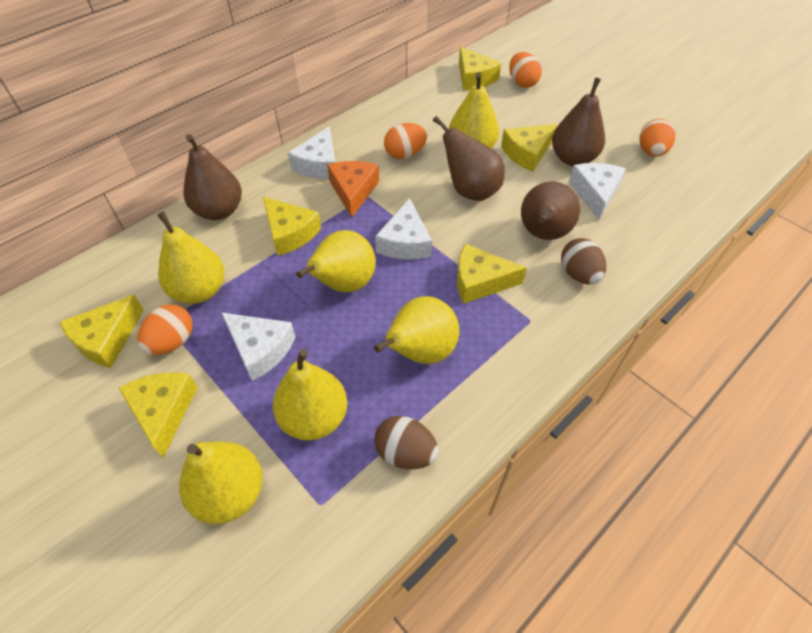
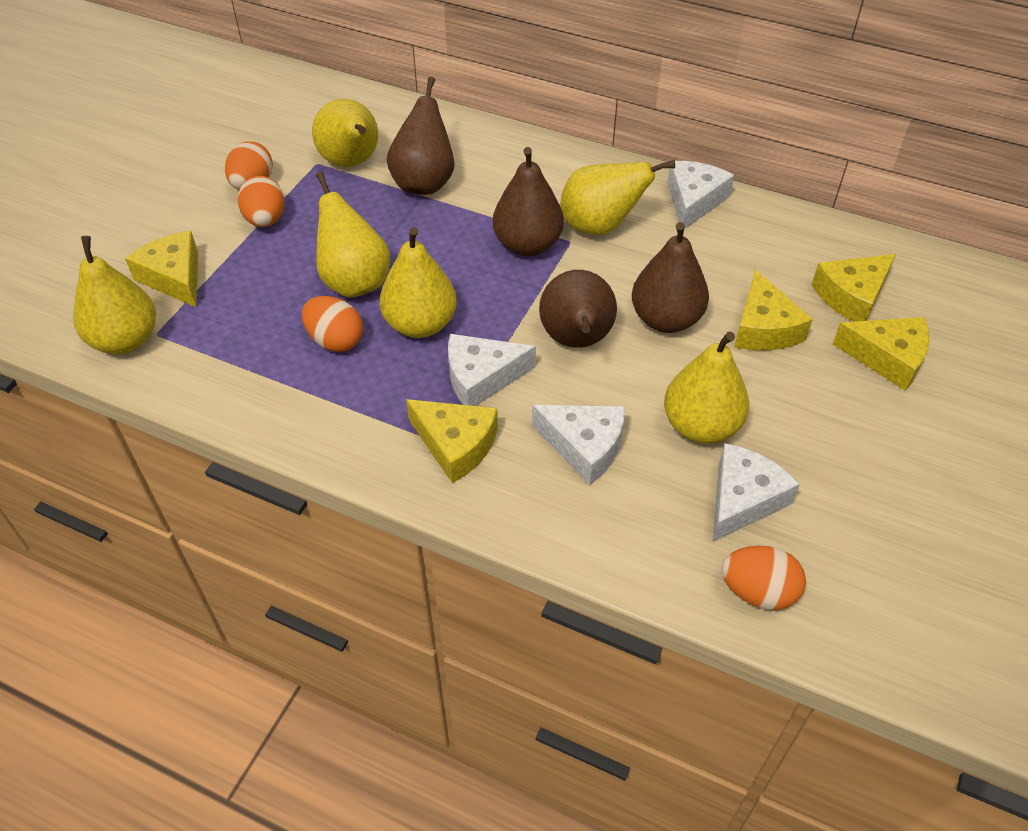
brown egg: [374,416,438,469] [561,238,606,284] = 2 -> none = 0
orange cheese: [327,161,379,218] = 1 -> none = 0
yellow cheese: [60,295,144,368] [119,372,198,457] [263,197,321,256] [457,244,527,304] [459,47,501,90] [501,124,557,172] = 6 -> [125,231,198,307] [406,399,498,483] [734,269,813,351] [811,254,896,322] [833,317,929,391] = 5

